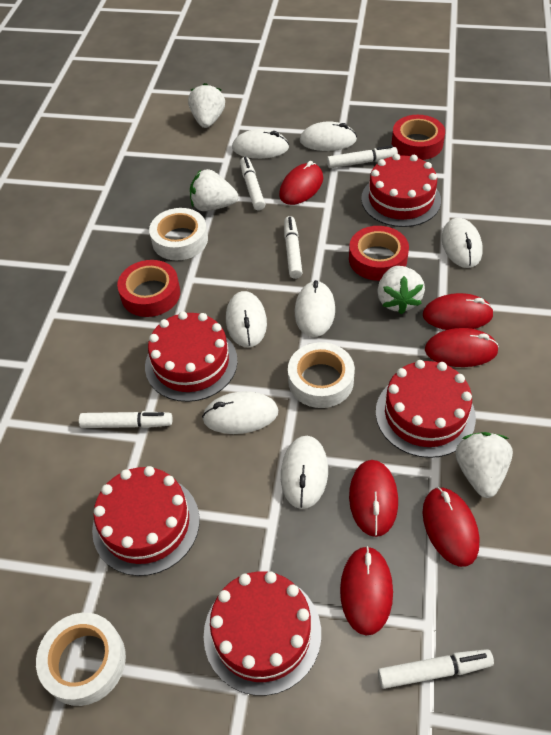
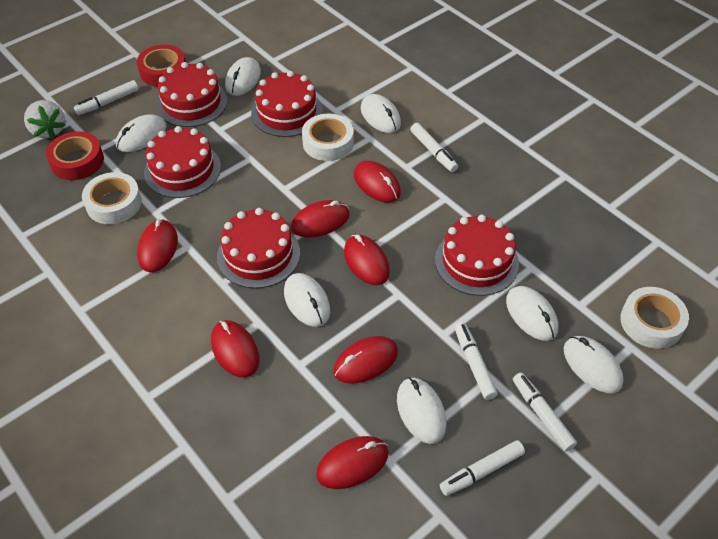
red mouse: [279,161,323,205] [340,546,393,636] [349,460,398,537] [423,293,494,330] [423,487,480,567] [425,328,499,367] = 6 -> [137,219,178,272] [211,320,259,378] [291,200,350,238] [316,436,389,489] [333,336,398,384] [344,235,390,285] [354,161,401,203] = 7
red tape: [117,260,180,317] [349,226,409,281] [392,115,445,160] = 3 -> [46,131,104,180] [137,45,186,87] = 2
white strawberry: [188,83,225,128] [190,169,238,211] [377,266,425,314] [455,432,513,498] = 4 -> [24,100,65,139] = 1

